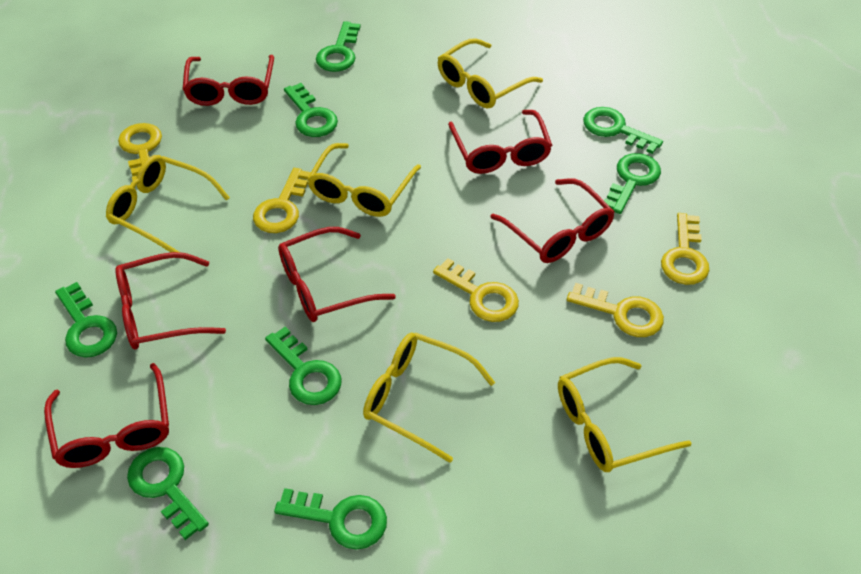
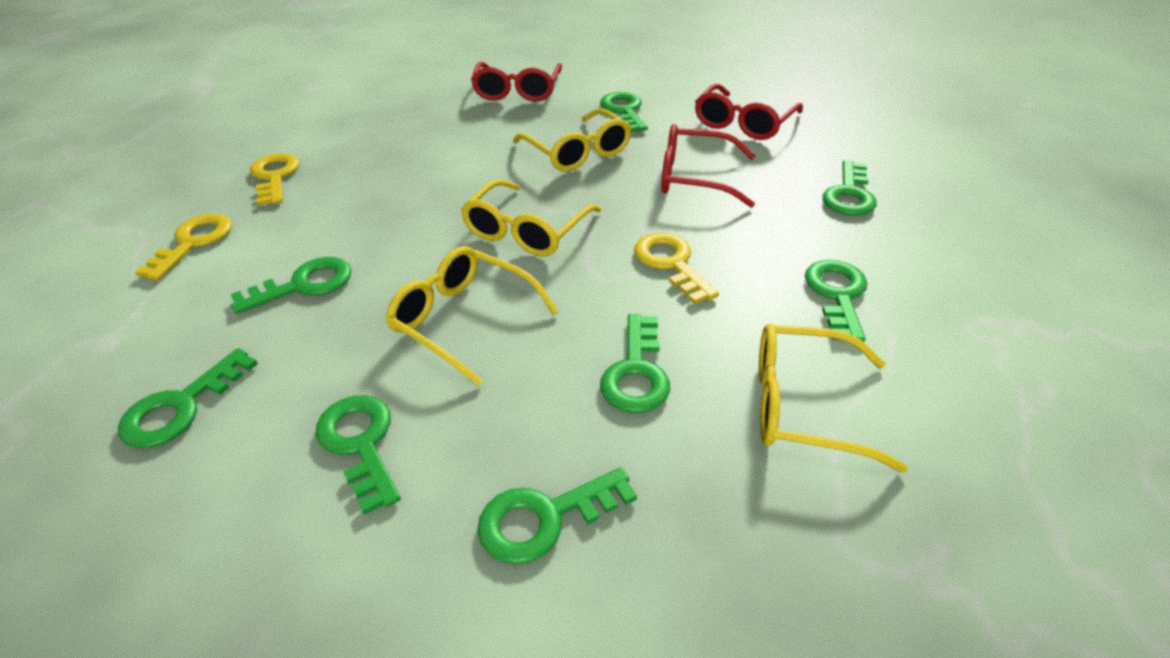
red glasses: [44,363,169,468] [116,252,226,349] [182,55,274,106] [278,227,396,322] [448,110,552,174] [490,178,615,263] = 6 -> [471,62,562,101] [661,124,755,208] [695,84,803,140] = 3
yellow glasses: [106,155,230,253] [307,143,421,217] [363,332,495,463] [438,38,543,109] [558,357,691,472] = 5 -> [386,246,559,386] [461,179,601,257] [513,108,632,172] [759,324,908,473] = 4
yellow key: [118,123,162,181] [253,168,311,233] [433,258,519,322] [567,283,664,337] [661,213,709,285] = 5 -> [135,214,232,281] [250,153,299,206] [634,233,719,304] = 3

